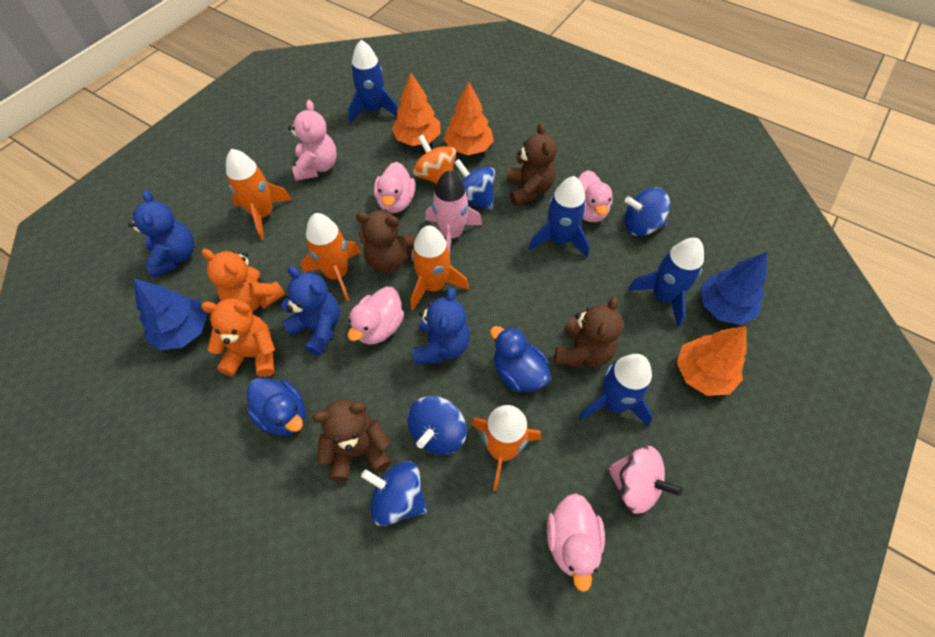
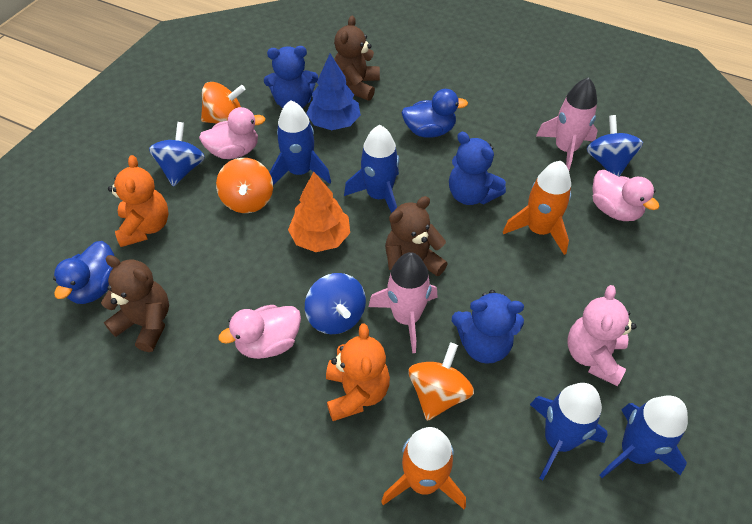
blue spinning top: [361,461,427,526] [407,396,467,455] [454,159,495,210] [624,188,670,236] = 4 -> [149,122,205,187] [305,273,366,334] [587,115,643,177] = 3
blue tree: [133,278,207,350] [700,252,767,325] = 2 -> [306,54,361,130] = 1
brown teddy bear: [312,399,391,481] [356,210,416,273] [507,122,557,206] [554,296,623,368] = 4 -> [101,255,169,352] [334,16,380,101] [385,196,448,276] = 3
orange rocket: [226,149,292,240] [301,213,361,301] [411,225,469,310] [471,405,541,491] = 4 -> [381,427,466,509] [503,161,571,255] = 2
orange spinning top: [413,135,456,184] = 1 -> [201,82,246,124] [216,158,273,213] [408,342,474,421] = 3
orange tree: [392,73,441,146] [444,82,494,155] [676,326,747,396] = 3 -> [288,172,350,252] = 1
pink duck: [348,287,404,345] [374,162,415,213] [546,493,605,592] [578,170,612,222] = 4 -> [199,107,266,159] [219,305,301,359] [593,170,660,221] = 3
pink rocket: [425,170,482,254] = 1 -> [368,252,438,353] [536,77,598,170] = 2
pink spinning top: [607,446,682,514] = 1 -> none = 0

